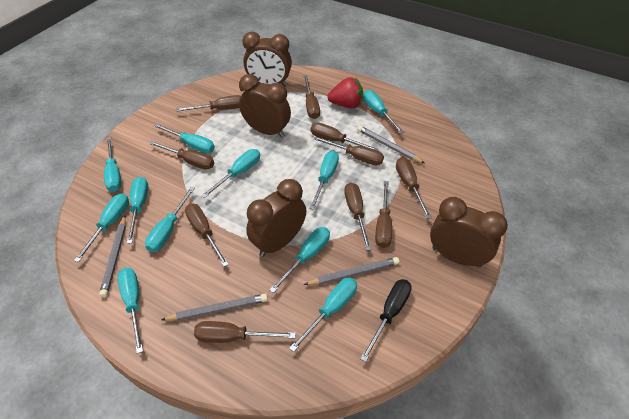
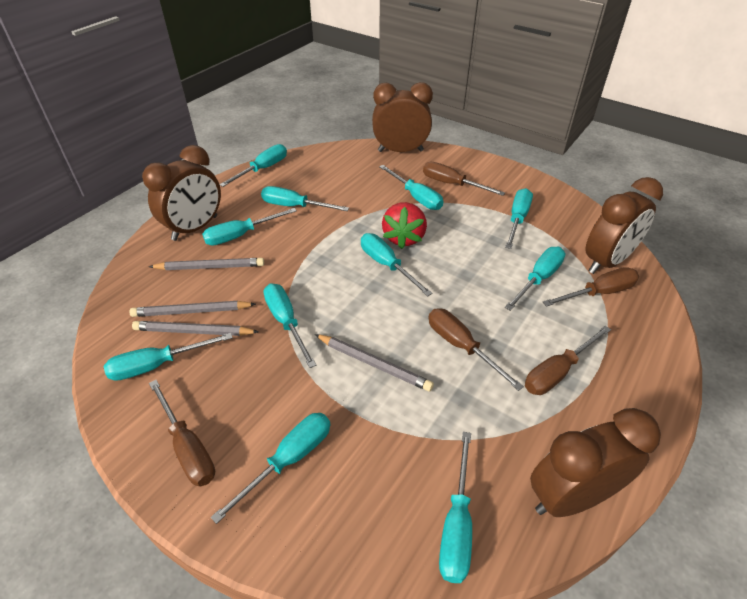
black screwdriver: [360,279,412,362] = 1 -> none = 0
brown screwdriver: [149,141,214,170] [176,95,241,112] [185,204,229,267] [194,321,296,343] [303,75,320,119] [311,123,378,151] [314,136,384,165] [344,183,372,251] [375,181,392,248] [396,157,432,219] = 10 -> [149,380,215,487] [423,162,505,196] [428,309,524,391] [525,326,611,395] [543,267,639,307] = 5

